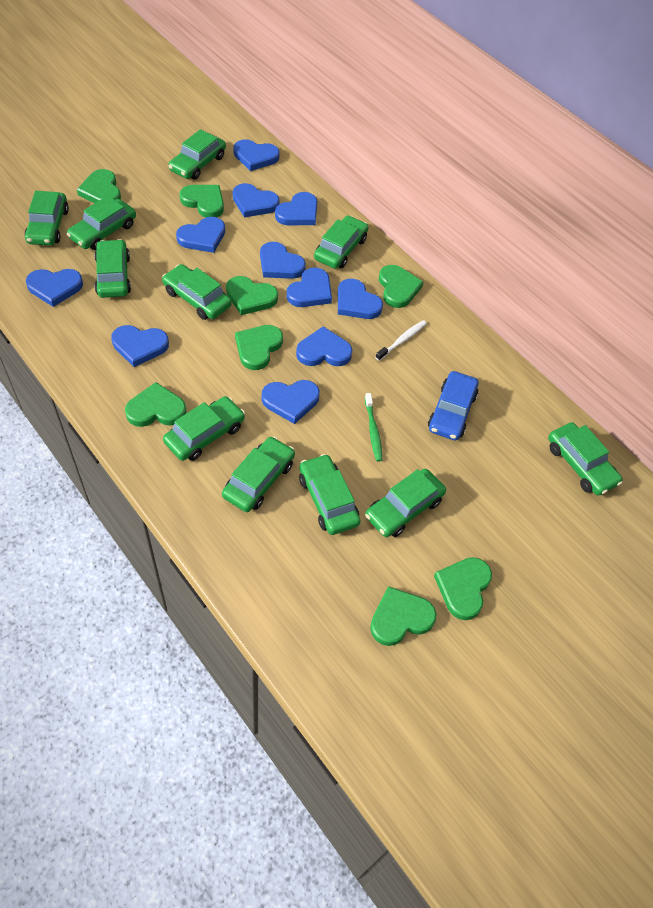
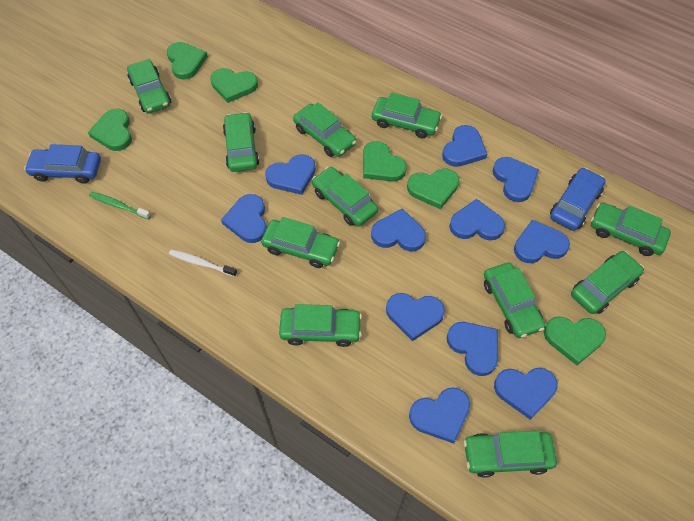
blue car: [428,371,479,441] = 1 -> [24,144,101,184] [550,168,606,231] = 2
green heart: [77,169,121,203] [125,382,187,427] [179,185,224,218] [226,276,278,315] [235,325,283,370] [370,586,436,646] [379,265,423,308] [434,557,492,620] = 8 -> [88,109,132,151] [167,42,208,80] [210,68,258,103] [363,141,407,182] [407,168,459,209] [544,316,606,365] = 6

